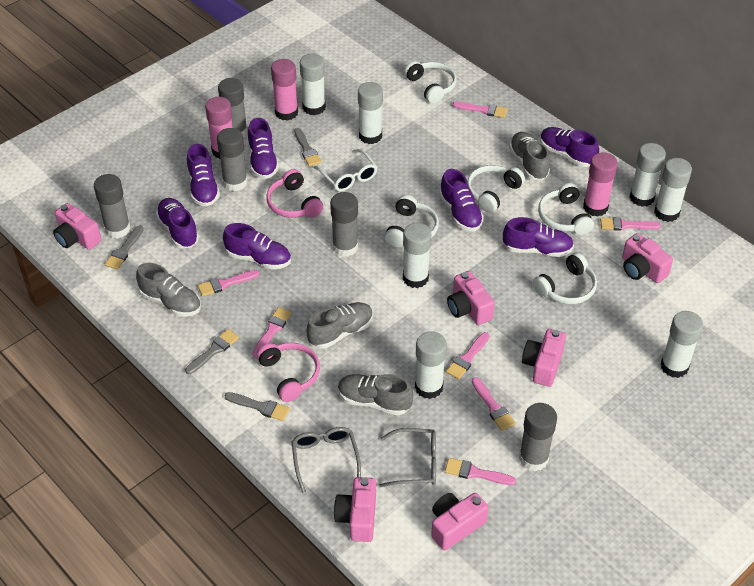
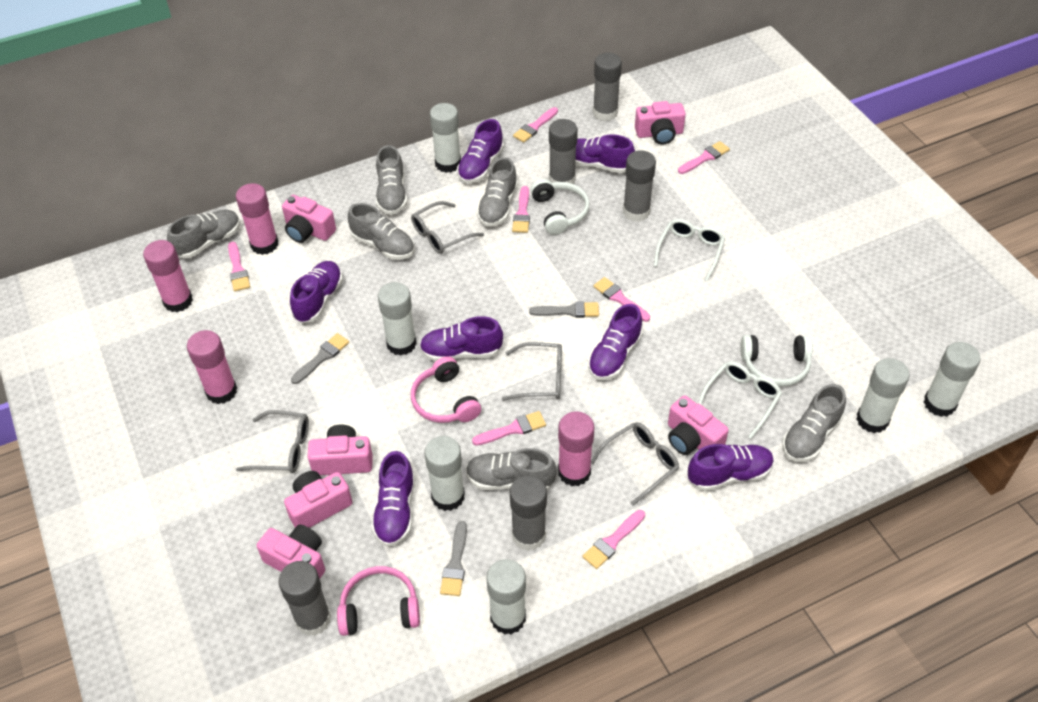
grey brush: [105,225,144,270] [185,329,239,374] [224,392,290,421] [294,128,322,166] = 4 -> [291,333,349,384] [440,521,467,596] [529,302,599,318] = 3
grey glasses: [291,427,361,493] [379,428,436,487] = 2 -> [236,410,309,473] [411,201,484,254] [502,342,562,401] [591,422,679,506] = 4
grey shoe: [136,263,201,317] [307,302,373,349] [338,374,413,416] [509,132,550,180] = 4 -> [167,210,240,259] [348,203,414,260] [376,145,407,215] [466,448,557,491] [477,157,518,227] [782,384,846,462] = 6
pink glue stick: [205,97,233,159] [271,59,298,121] [583,152,618,217] = 3 -> [143,240,193,312] [187,330,237,404] [236,183,278,255] [558,411,594,486] = 4
white glasses: [314,149,378,192] = 1 -> [654,219,725,281] [698,361,782,439] = 2
white glue stick: [300,54,326,115] [358,82,383,144] [403,223,431,288] [415,331,447,399] [630,143,666,207] [654,158,692,222] [661,311,703,378] = 7 -> [378,282,417,356] [424,436,465,511] [430,103,461,173] [486,559,526,635] [856,358,910,433] [924,342,980,417] = 6
white headphones: [384,195,439,247] [404,61,457,104] [467,165,525,213] [533,252,597,305] [538,183,594,235] = 5 -> [530,179,590,235] [740,335,813,387] = 2

